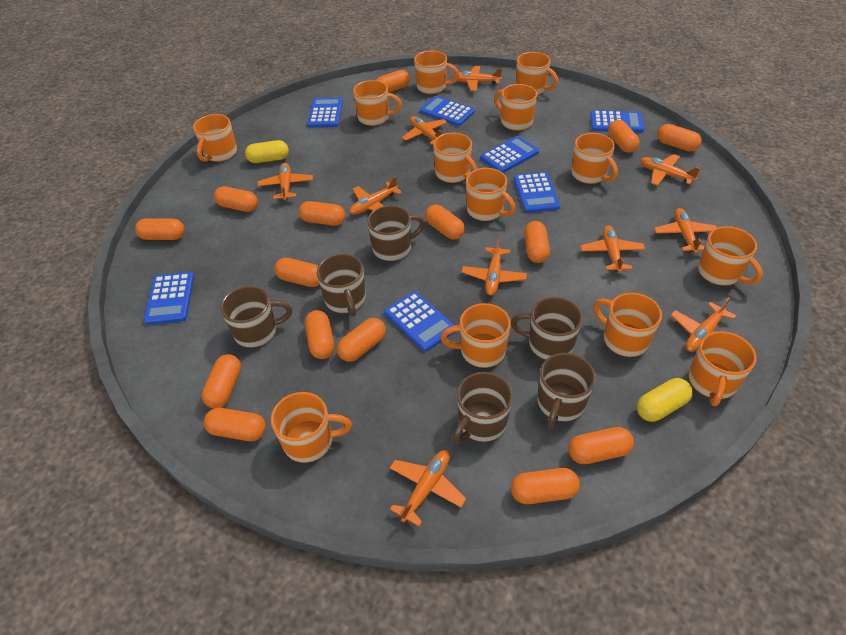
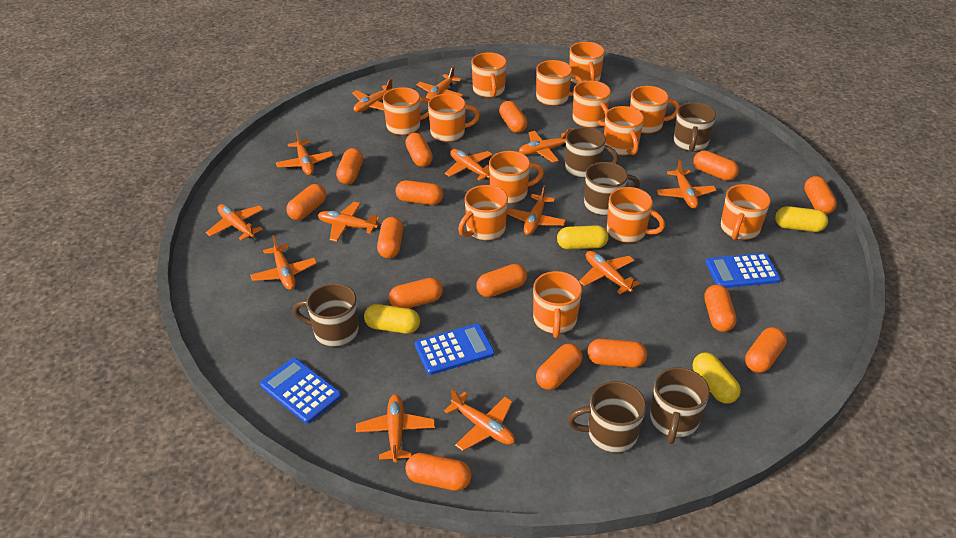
blue calculator: [144,272,194,325] [307,97,343,127] [384,291,455,352] [420,96,475,126] [480,136,539,173] [514,172,560,213] [590,110,644,133] = 7 -> [260,358,341,424] [415,323,494,375] [706,253,781,288] = 3
orange plane: [257,163,313,200] [350,176,402,215] [390,450,466,526] [402,116,447,145] [453,66,502,91] [462,237,527,296] [580,225,645,273] [640,154,701,186] [654,208,717,254] [671,297,736,352] = 10 -> [206,204,264,241] [250,235,317,290] [276,131,333,175] [318,202,380,242] [352,78,394,112] [356,394,435,463] [416,66,463,99] [444,389,515,451] [445,149,493,181] [507,185,566,235] [519,128,572,163] [579,251,640,294] [657,159,716,209] = 13
yellow capsule: [245,140,289,163] [637,378,693,422] = 2 -> [364,304,420,334] [557,225,609,249] [692,352,741,404] [775,206,828,232] = 4

